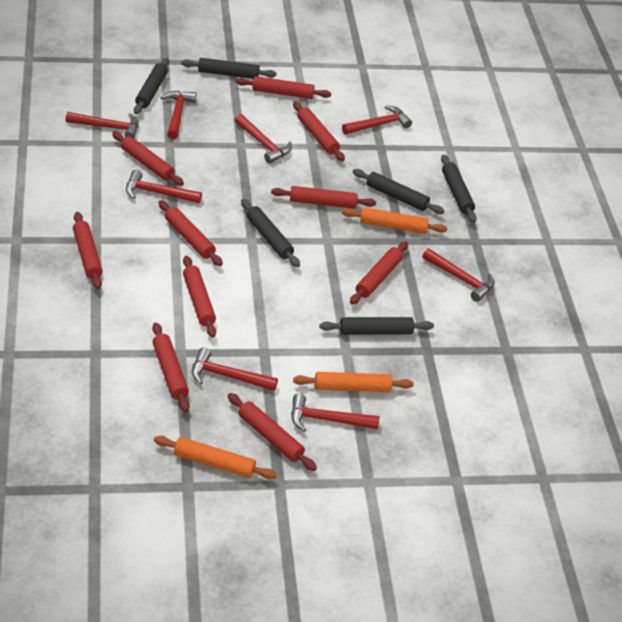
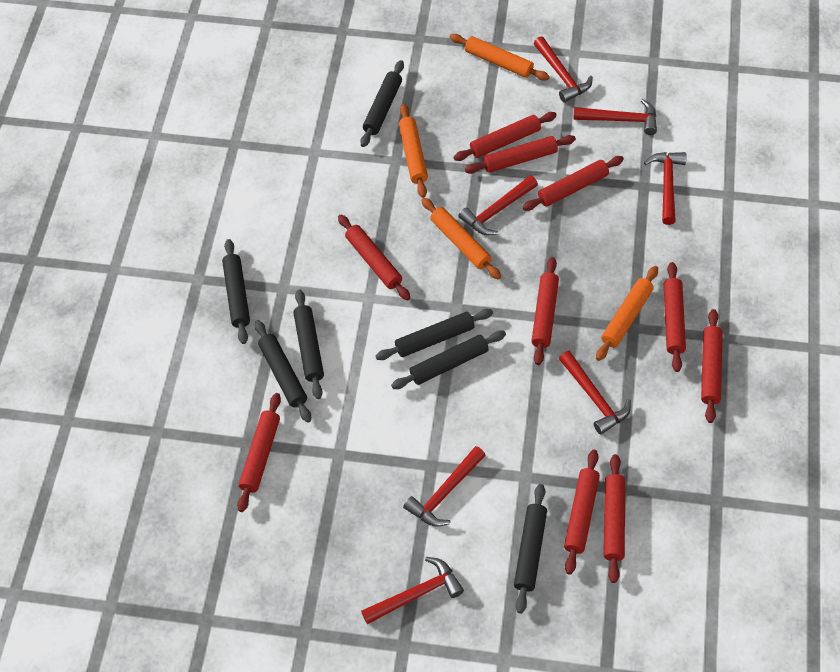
black rolling pin: [134,58,169,114] [181,58,277,79] [241,199,300,267] [319,317,434,335] [353,169,445,214] [441,154,477,223] = 6 -> [222,239,250,344] [255,320,311,423] [293,289,324,399] [360,60,404,147] [376,309,493,360] [391,330,506,389] [514,484,547,614] = 7
orange rolling pin: [154,436,277,479] [293,372,413,392] [342,207,447,234] = 3 -> [399,104,428,198] [421,198,501,279] [450,34,550,81] [596,266,658,361] = 4
red hammer: [66,112,139,139] [126,170,202,203] [160,91,196,139] [192,348,278,391] [235,114,292,163] [291,393,380,432] [342,105,412,134] [422,248,495,302] = 8 -> [361,557,464,624] [403,446,486,527] [458,175,538,235] [534,37,593,102] [559,351,631,435] [573,99,657,135] [644,152,687,225] = 7

